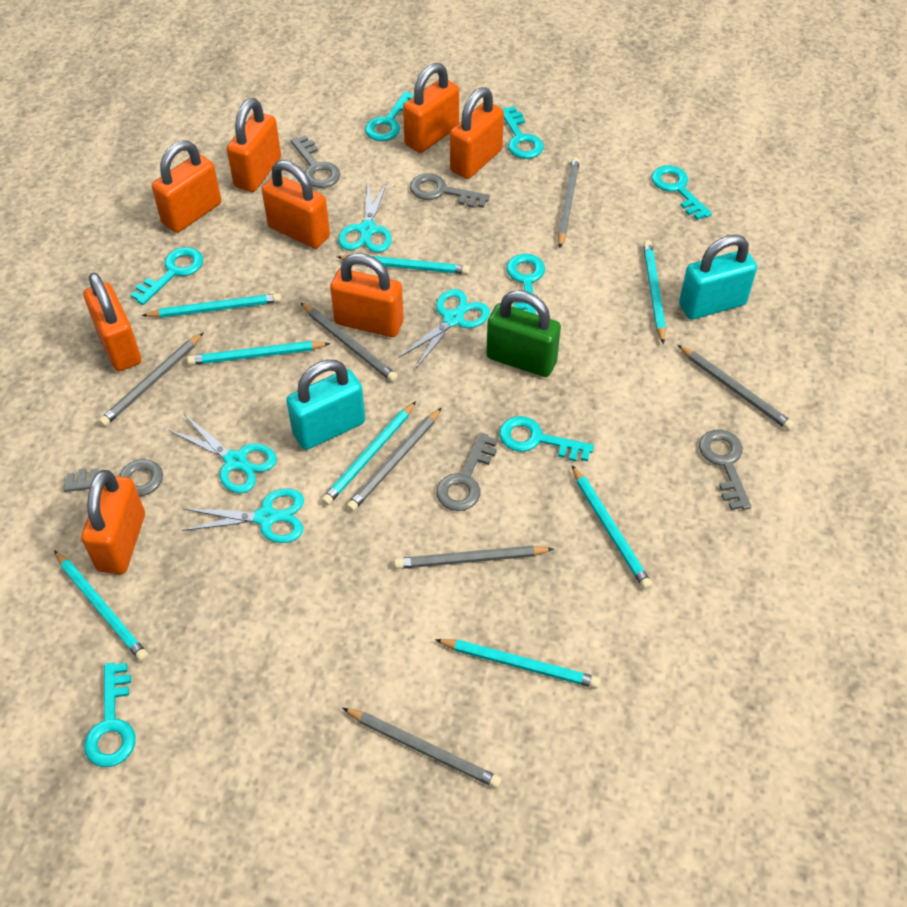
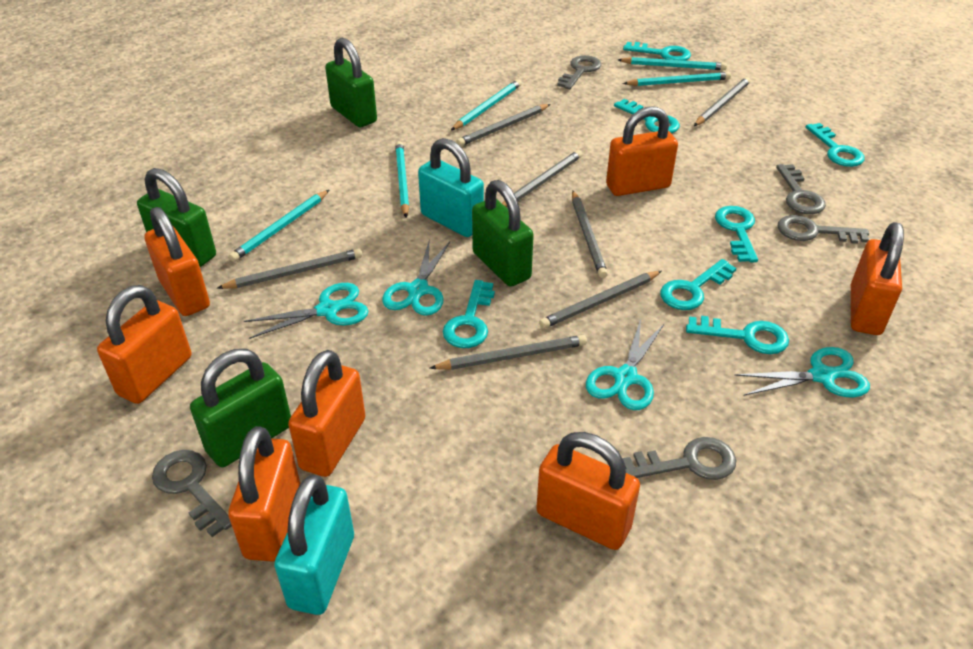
green padlock: [486,290,561,377] = 1 -> [137,168,216,267] [190,349,291,467] [325,38,377,127] [472,180,534,287] = 4
orange padlock: [81,470,145,574] [83,273,141,371] [152,141,221,233] [227,98,281,192] [262,160,330,249] [330,253,404,337] [403,63,459,153] [450,87,504,179] = 8 -> [97,285,191,404] [144,207,210,316] [228,426,301,562] [288,350,365,477] [536,432,640,550] [606,106,678,196] [851,222,904,335] = 7
turquoise pencil: [54,550,148,662] [142,293,281,318] [187,341,330,365] [322,401,416,505] [337,255,470,274] [435,639,600,688] [572,465,652,590] [643,240,666,344] = 8 -> [229,190,329,262] [395,141,409,218] [451,79,522,130] [618,57,727,70] [623,72,731,86] = 5

